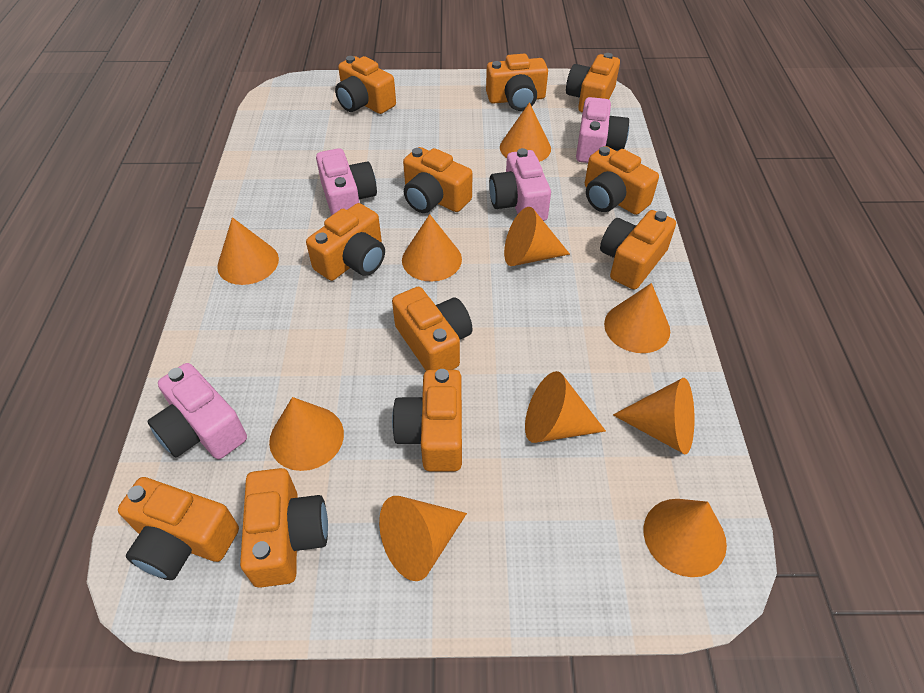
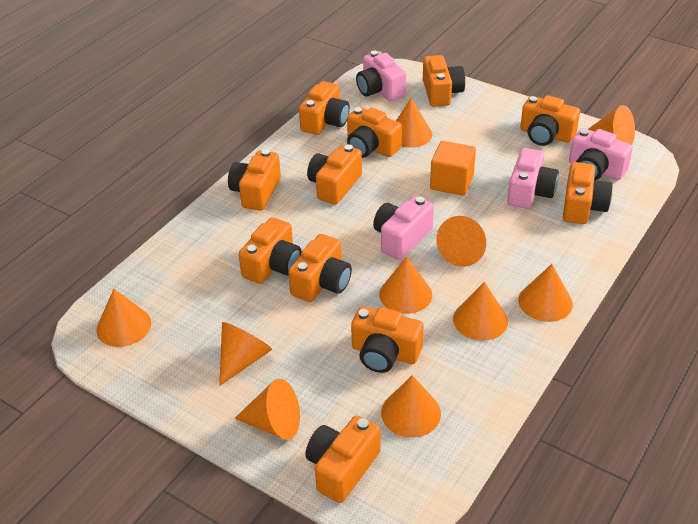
orange cube: none = 0 -> [430,141,476,196] = 1

